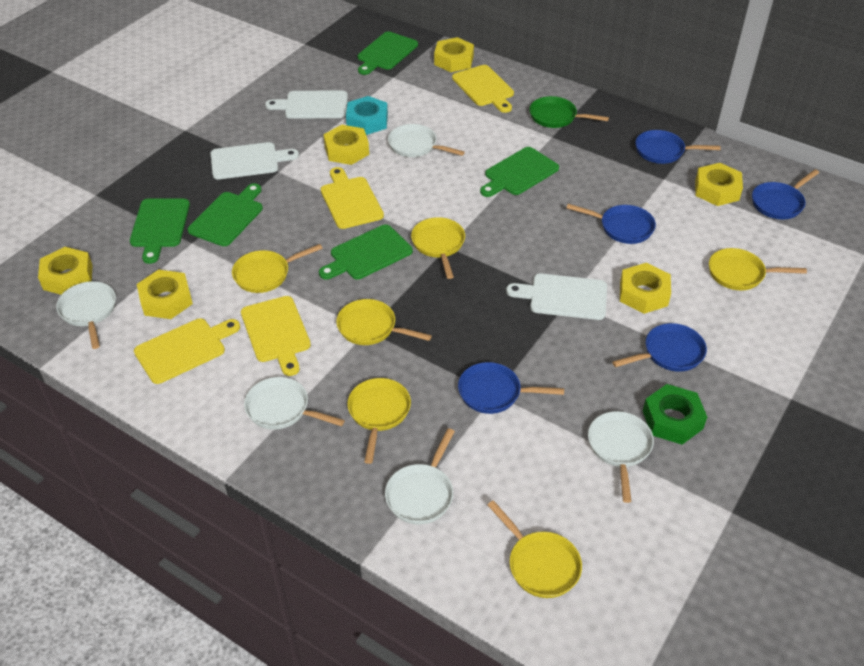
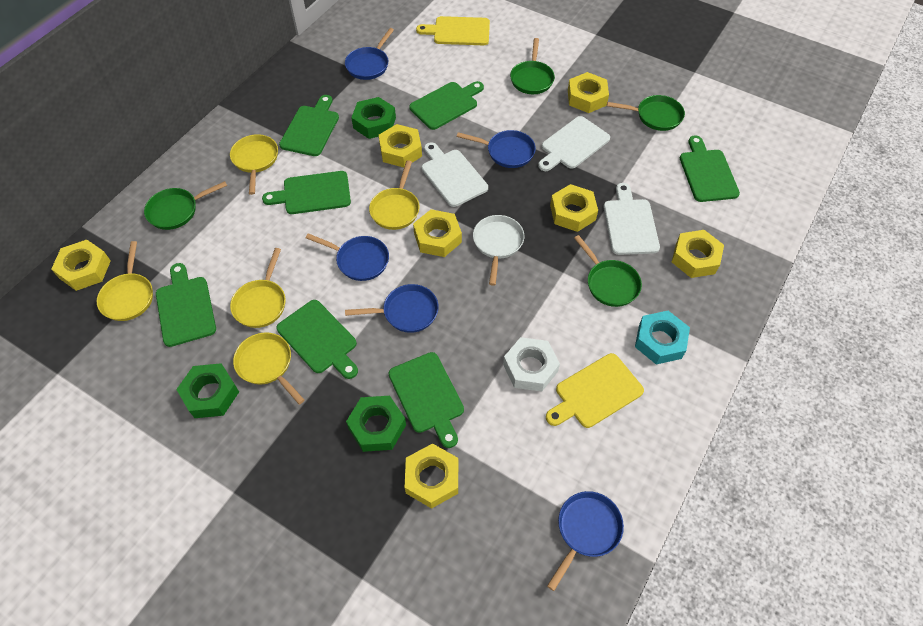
green cutting board: [130,199,190,264] [188,183,263,246] [319,224,413,280] [358,31,418,75] [480,147,559,197] = 5 -> [156,263,216,347] [262,171,351,214] [277,300,358,379] [279,95,339,156] [388,352,464,448] [409,81,484,130] [680,136,740,202] = 7
green nut: [643,384,707,445] = 1 -> [176,363,239,418] [346,396,406,452] [351,97,396,139] = 3
green pan: [529,96,609,128] = 1 -> [144,181,227,230] [510,38,555,94] [574,235,642,307] [607,95,685,131] = 4
white nut: none = 0 -> [503,337,560,392] = 1
white pan: [56,281,116,349] [244,377,345,430] [385,428,455,525] [388,124,465,157] [588,411,654,503] = 5 -> [473,215,524,286] = 1
yellow cutting board: [134,318,240,384] [241,296,311,376] [321,167,384,229] [452,65,514,113] = 4 -> [416,16,490,45] [546,353,644,428] = 2
yellow nut: [38,247,93,295] [137,270,193,319] [323,125,369,165] [434,37,474,72] [620,263,671,314] [695,163,743,206] = 6 -> [51,240,111,291] [379,124,422,168] [405,443,458,509] [413,209,462,257] [550,184,598,232] [568,72,609,113] [672,230,724,278] = 7
yellow pan: [232,244,323,293] [336,299,432,345] [347,378,411,464] [411,217,465,279] [488,500,582,598] [709,248,807,290] = 6 -> [97,241,153,321] [230,134,278,195] [230,248,286,328] [233,332,305,405] [369,160,420,230] = 5

